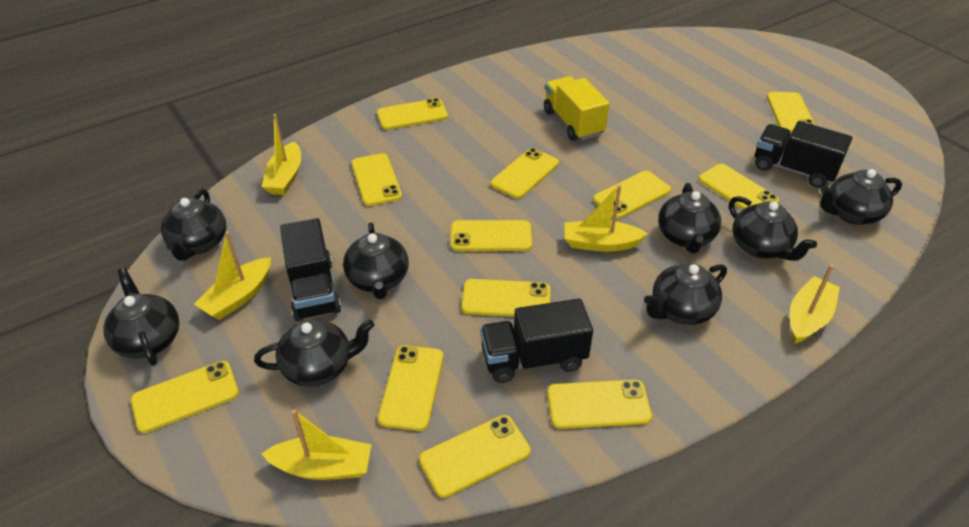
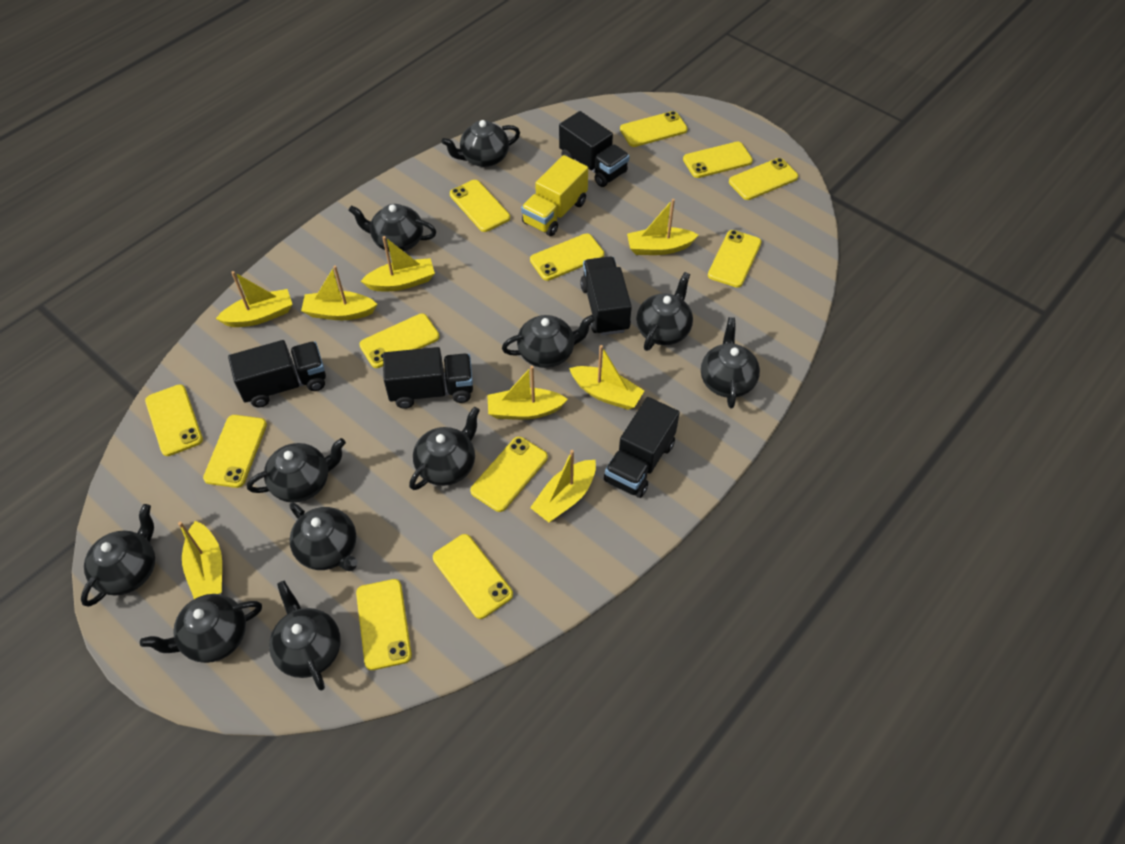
black teapot: [103,268,179,366] [161,189,226,261] [254,319,374,387] [343,222,409,299] [644,263,727,325] [658,183,721,254] [729,196,817,261] [820,169,902,225] = 8 -> [81,504,155,607] [140,594,262,663] [247,438,346,503] [269,581,341,690] [289,503,358,571] [348,204,436,252] [409,407,480,490] [441,120,520,167] [502,315,595,368] [636,272,693,351] [701,317,760,409] = 11
black truck: [280,218,341,321] [480,299,593,383] [755,121,852,188] = 3 -> [228,340,326,408] [383,347,473,409] [559,111,630,187] [580,256,632,336] [604,397,680,498] = 5
yellow boat: [194,231,271,320] [261,409,372,480] [262,114,301,195] [564,185,648,252] [790,264,840,344] = 5 -> [178,521,222,599] [216,271,292,327] [301,265,377,320] [361,236,435,291] [487,366,568,420] [530,450,596,522] [569,345,644,410] [627,199,698,255] = 8

